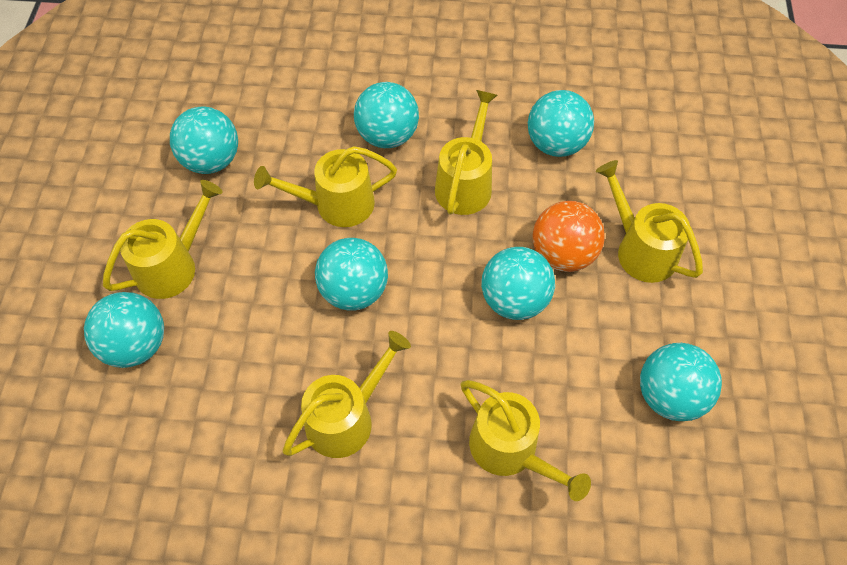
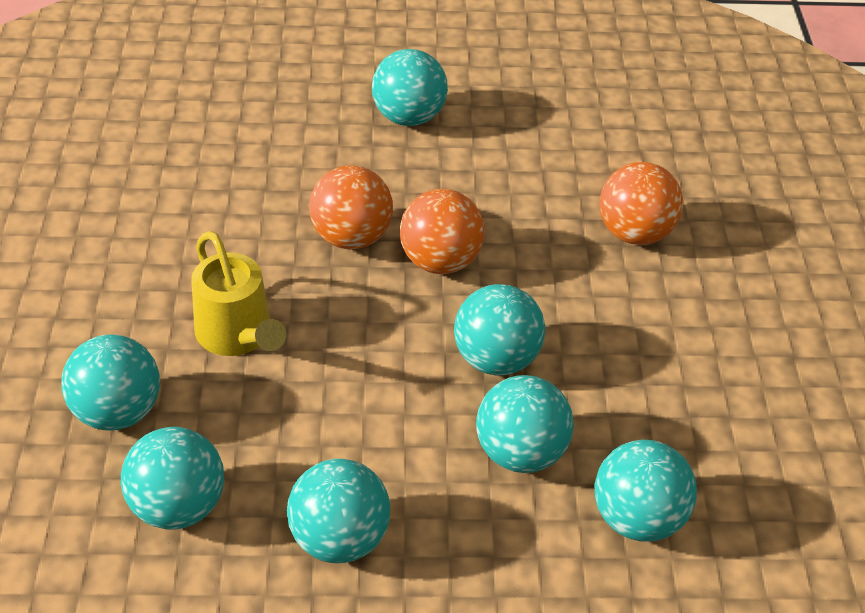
orange ball: [532,201,605,272] = 1 -> [309,165,393,250] [400,189,485,274] [599,162,683,245] = 3
yellow watering can: [103,180,223,299] [254,146,397,227] [283,331,411,458] [435,90,498,215] [461,380,591,501] [596,160,703,283] = 6 -> [191,231,286,356] = 1

